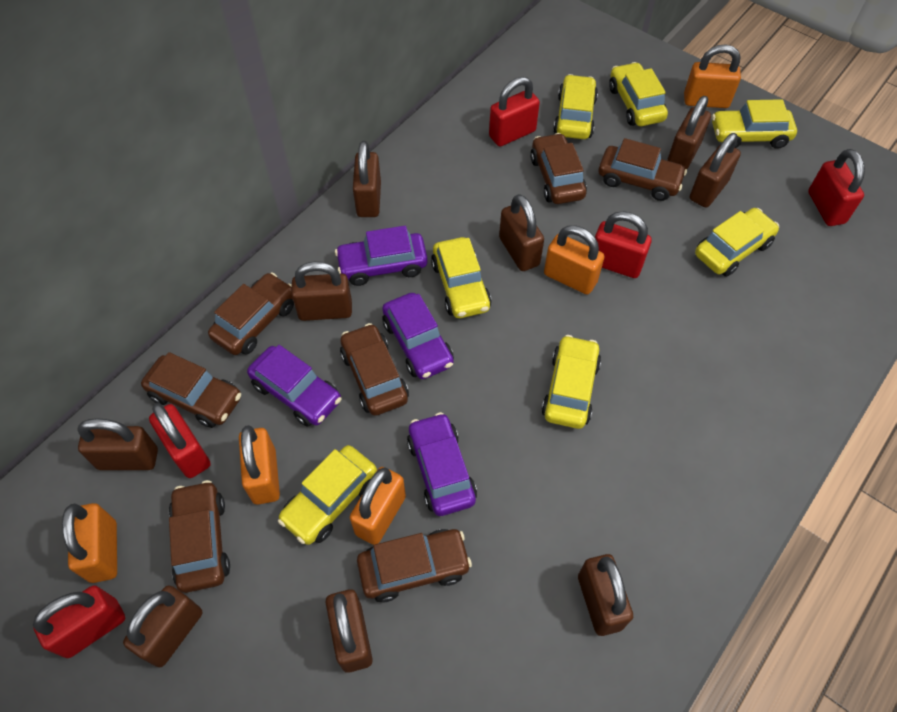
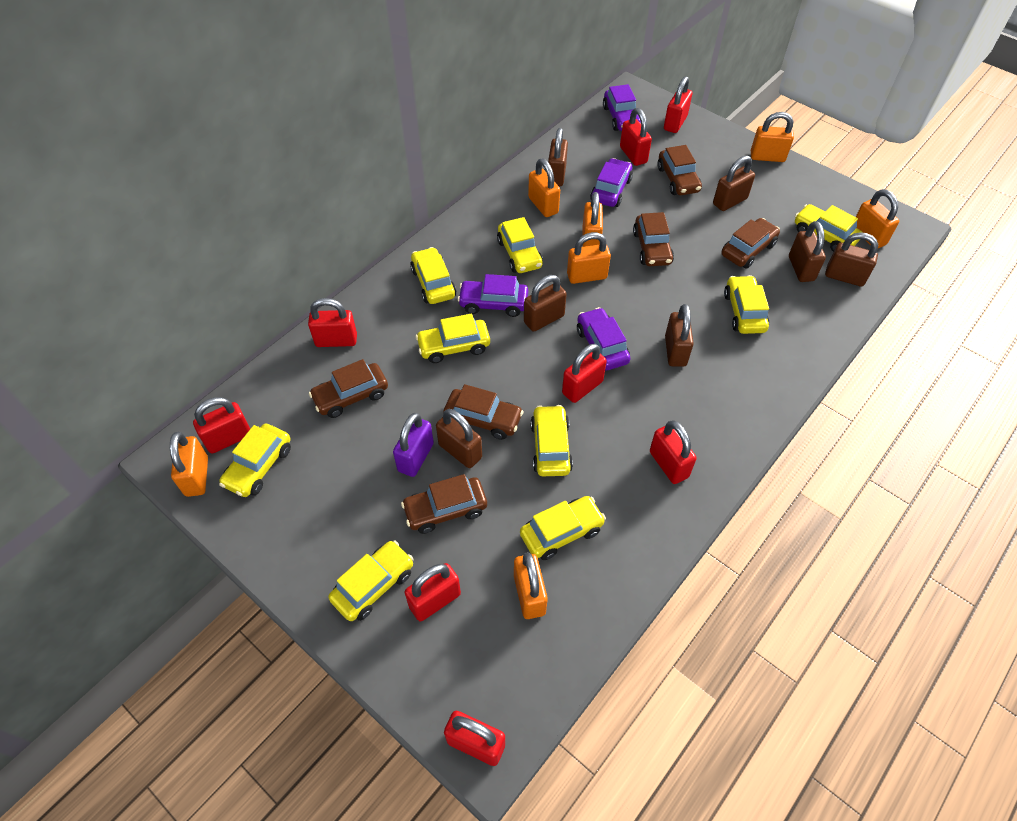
brown car: [141,352,241,428] [169,480,230,593] [208,272,294,355] [340,323,409,416] [357,529,472,602] [530,133,587,204] [598,138,687,201] = 7 -> [309,359,388,418] [401,474,487,534] [444,384,524,440] [633,212,674,266] [657,145,702,195] [722,218,780,268] = 6
brown padlock: [77,418,158,470] [123,586,202,667] [291,261,352,321] [325,589,373,673] [353,141,381,217] [499,194,544,271] [578,554,633,636] [667,96,711,169] [690,133,741,208] = 9 -> [436,409,482,468] [524,275,567,332] [548,128,568,186] [665,304,694,367] [713,155,755,211] [789,221,826,282] [825,232,878,287] = 7
orange padlock: [62,503,117,583] [239,425,280,505] [350,467,406,545] [544,225,604,294] [684,44,741,108] = 5 -> [170,432,208,497] [514,552,548,619] [528,159,560,217] [567,232,611,284] [582,192,603,247] [751,112,794,162] [856,189,899,248] = 7
purple padlock: none = 0 -> [393,413,434,477] = 1
red padlock: [33,586,125,658] [149,403,211,478] [489,77,540,147] [595,211,652,278] [808,149,865,226] = 5 -> [193,397,250,453] [308,298,357,347] [404,563,461,621] [444,711,505,766] [562,344,607,403] [620,108,652,166] [650,420,697,484] [664,76,692,133] = 8
yellow car: [278,445,377,545] [431,237,491,318] [542,335,601,429] [553,74,598,139] [609,62,668,126] [695,208,779,277] [712,99,797,149] = 7 -> [219,424,291,497] [328,540,414,621] [410,247,456,304] [415,314,490,363] [497,217,543,273] [520,496,606,560] [531,405,573,476] [724,275,769,334] [795,204,863,252] = 9

